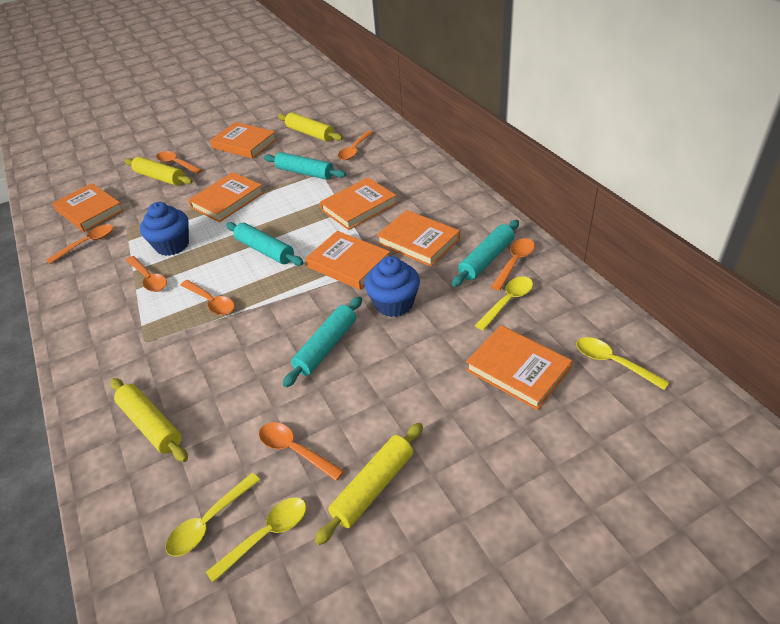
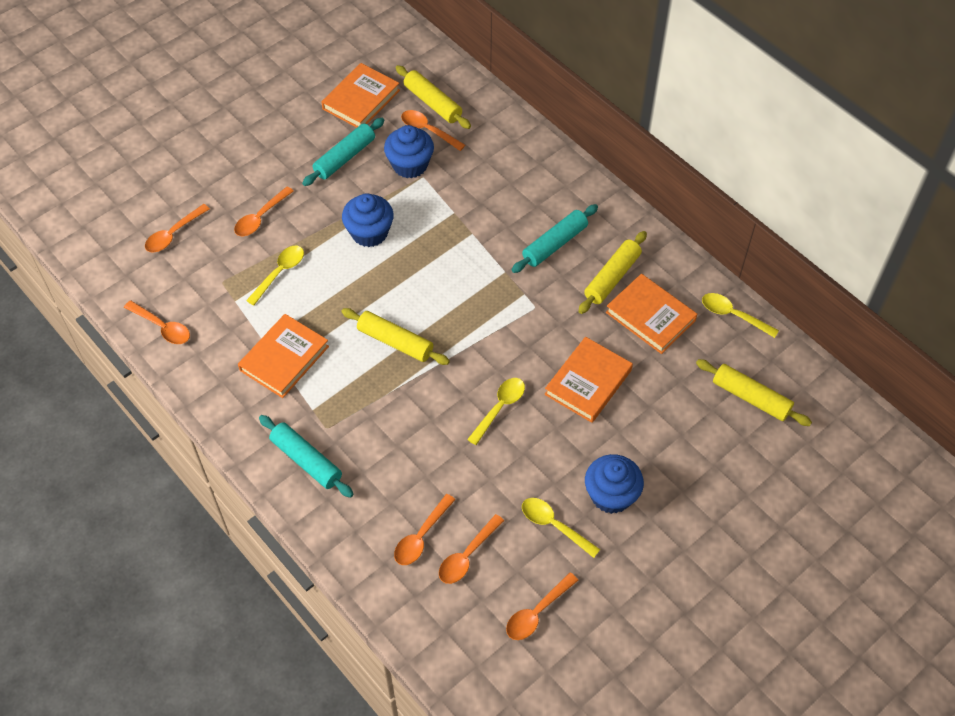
blue cupcake: [140,202,189,256] [365,256,420,317] = 2 -> [342,193,394,247] [384,125,434,178] [585,454,644,514] = 3
orange book: [52,183,124,232] [188,172,264,222] [210,122,277,159] [305,231,390,290] [320,177,397,230] [377,210,460,267] [466,325,572,410] = 7 -> [238,314,329,398] [322,63,400,128] [544,337,633,423] [606,274,697,354] = 4
turquoise rolling pin: [226,222,304,266] [264,152,346,180] [283,296,362,387] [452,220,519,287] = 4 -> [259,415,354,498] [302,118,384,186] [512,204,598,273] = 3

